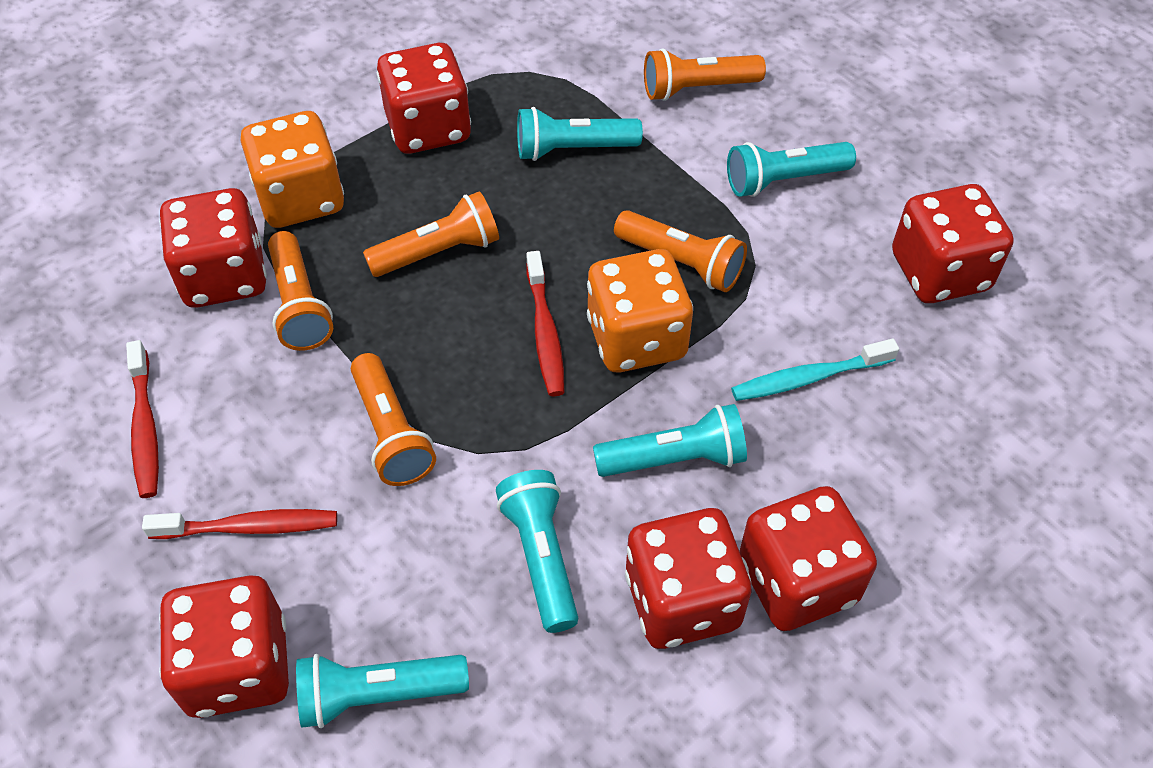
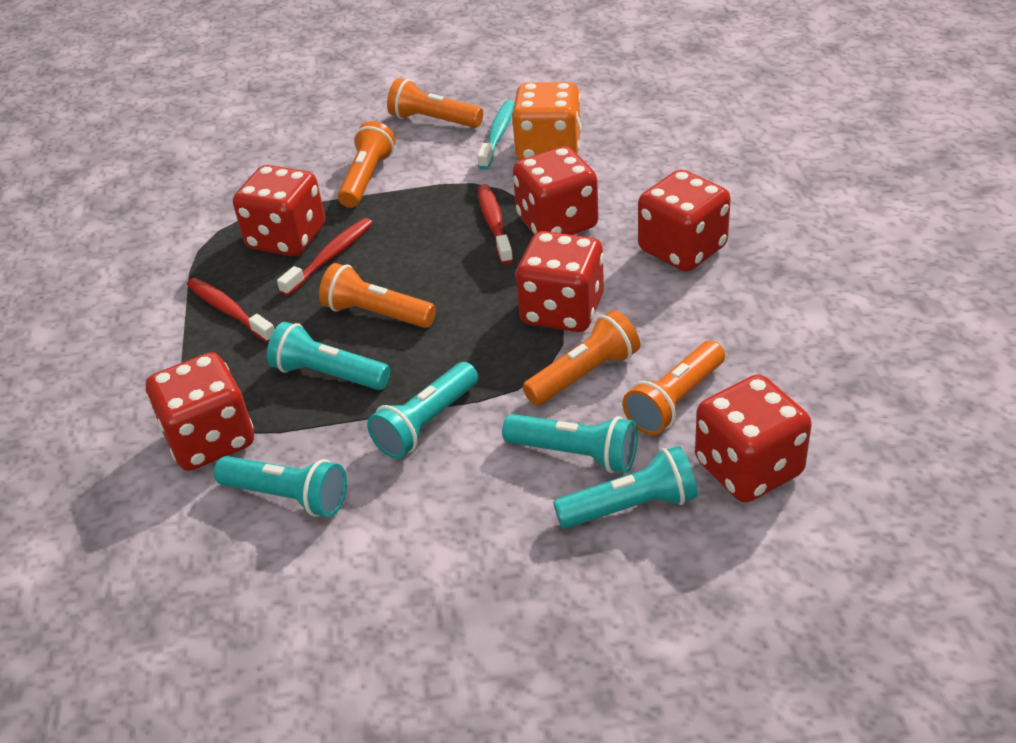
orange dice: [241,111,344,228] [587,249,693,373] = 2 -> [512,82,582,161] = 1

